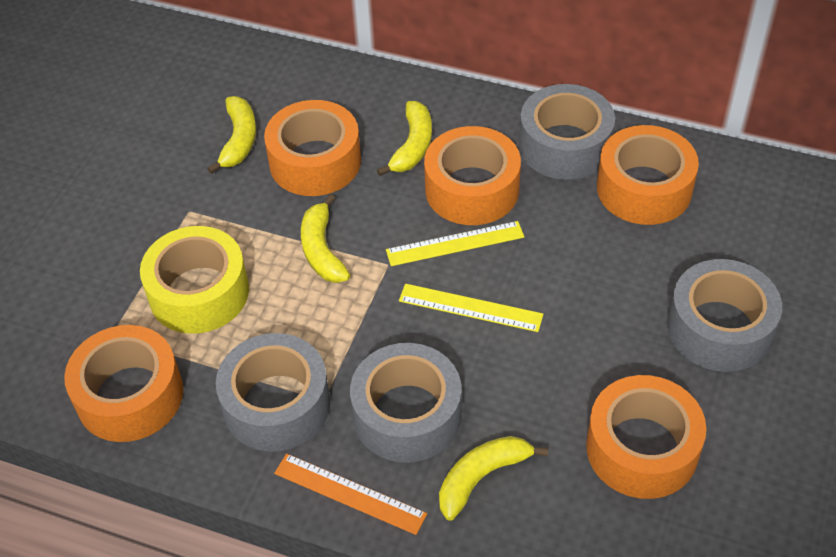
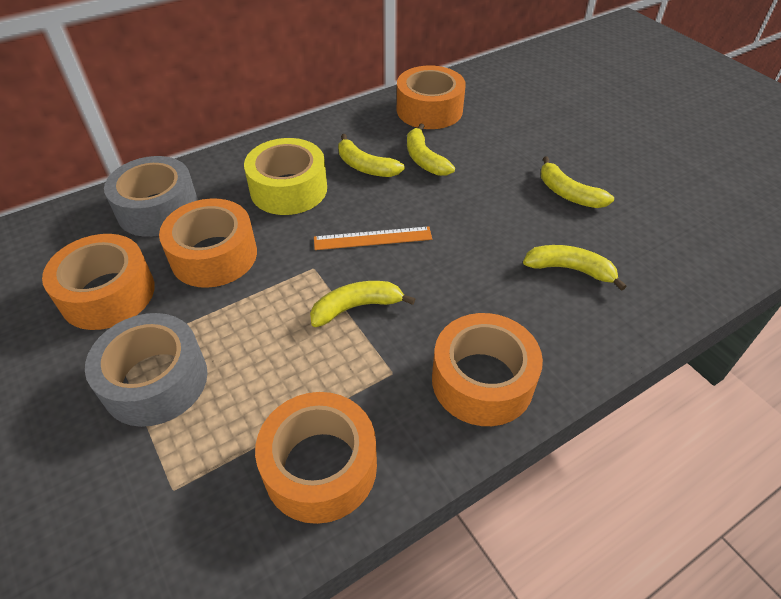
grey tape: [216,333,330,451] [350,343,462,463] [519,84,615,180] [667,259,782,372] = 4 -> [85,313,208,427] [104,156,198,237] = 2
yellow banana: [207,96,256,174] [301,194,350,283] [377,101,432,176] [439,436,548,521] = 4 -> [310,281,415,327] [338,134,405,177] [407,124,455,176] [523,245,627,291] [541,156,614,208] = 5
yellow ruler: [386,221,524,266] [399,284,544,332] = 2 -> none = 0

